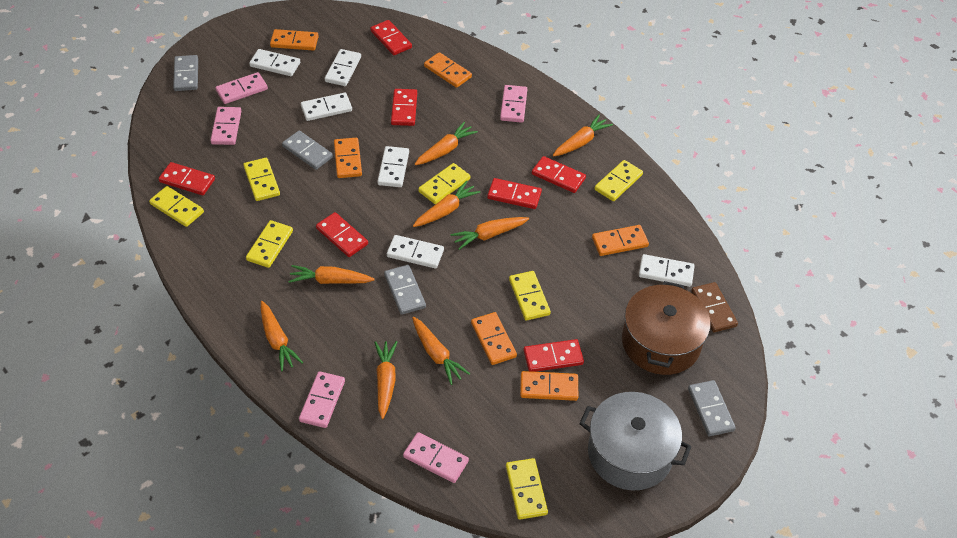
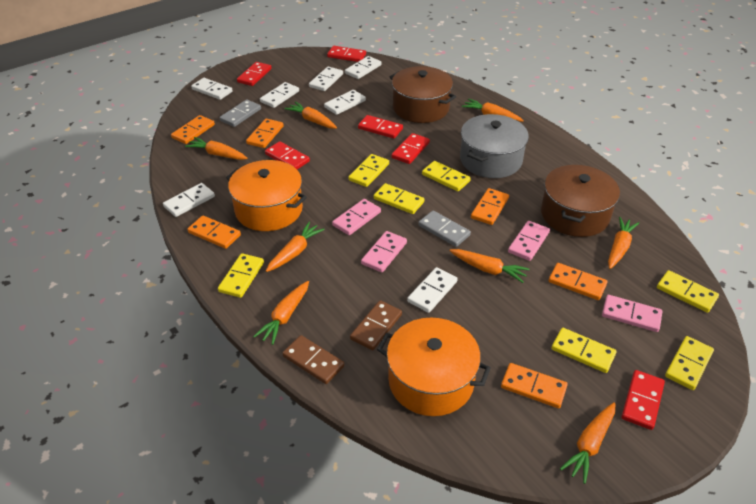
brown domino: [691,282,738,332] = 1 -> [282,335,344,384] [350,300,402,350] = 2
brown pot: [622,281,710,375] = 1 -> [390,66,456,123] [541,165,620,237] = 2
grey domino: [173,55,198,91] [282,131,333,170] [384,265,426,315] [688,380,736,436] = 4 -> [220,100,261,127] [418,210,471,247] = 2
orange pot: none = 0 -> [226,160,307,231] [377,318,491,416] = 2
pink domino: [210,107,241,145] [215,72,268,104] [299,371,345,428] [403,432,469,483] [500,85,527,123] = 5 -> [332,199,381,235] [361,231,407,272] [508,221,550,261] [602,295,663,332] = 4
red domino: [159,162,215,195] [316,212,368,257] [370,20,412,55] [391,89,417,126] [487,178,542,209] [523,339,584,372] [532,156,586,193] = 7 -> [237,62,272,86] [265,141,310,169] [327,46,366,62] [358,115,403,139] [391,133,430,164] [621,370,665,430] = 6
white domino: [249,49,300,76] [301,93,352,121] [325,49,361,86] [377,146,409,187] [387,235,444,269] [639,254,695,287] = 6 -> [163,183,215,217] [191,78,233,100] [260,82,299,108] [309,66,343,91] [324,90,366,115] [345,56,382,79] [407,267,457,313] = 7

